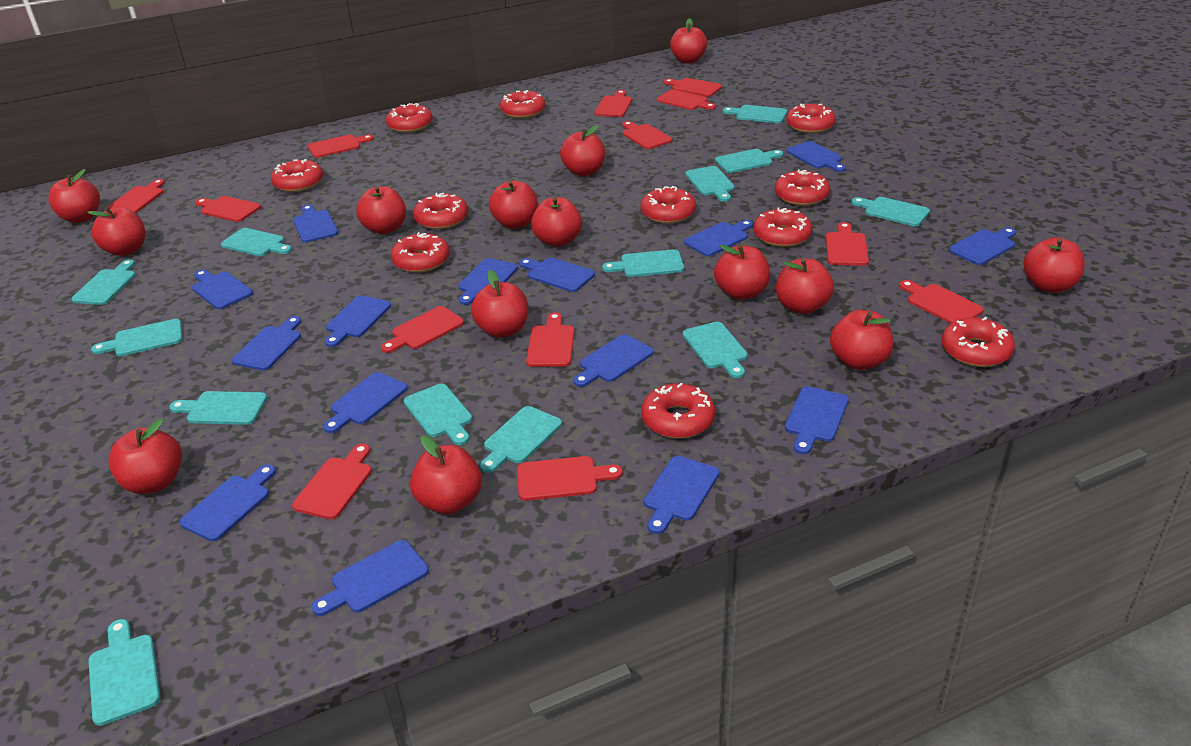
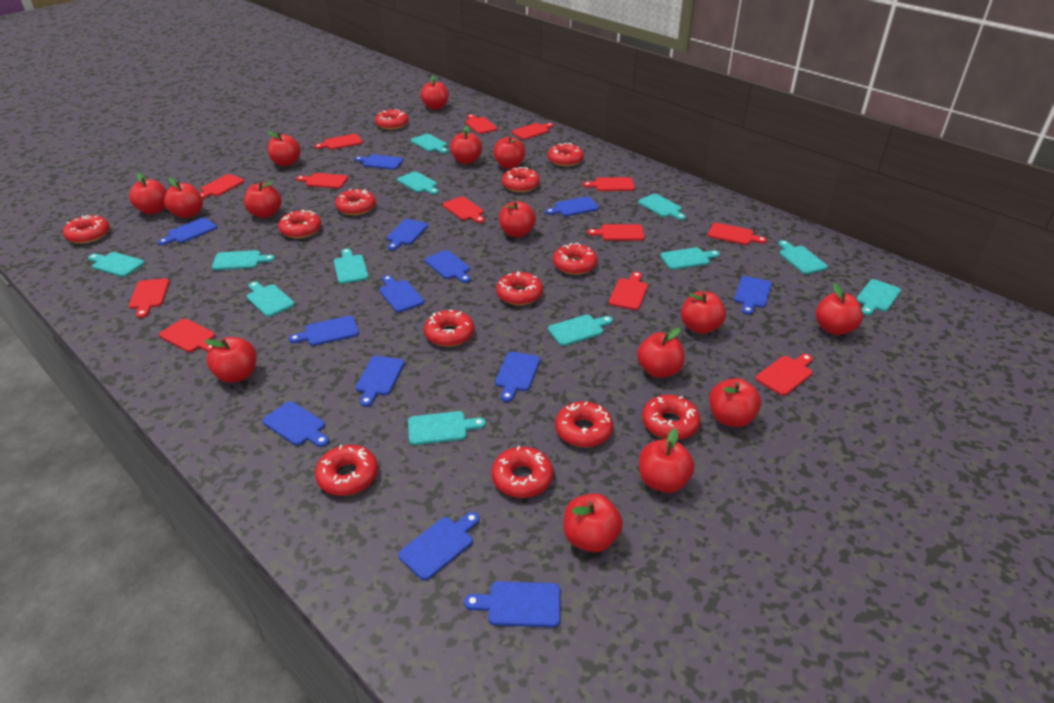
blue cutting board: [180,464,276,541] [192,270,253,309] [232,316,301,371] [293,205,338,243] [312,540,429,616] [323,372,408,433] [325,295,391,347] [458,258,518,305] [519,257,595,292] [573,334,654,387] [644,456,719,534] [684,220,753,256] [785,386,849,454] [787,141,846,172] [949,227,1016,265] = 15 -> [158,217,217,245] [262,401,329,447] [289,316,359,346] [354,154,403,170] [356,356,404,407] [379,275,424,312] [387,219,428,250] [398,512,480,580] [425,250,471,283] [464,581,560,627] [495,352,540,402] [545,196,599,216] [734,276,772,315] = 13
red apple: [48,169,100,223] [87,207,145,256] [108,419,182,494] [356,186,406,234] [410,435,482,514] [471,270,528,338] [489,181,538,229] [531,197,582,247] [560,125,605,176] [670,18,707,63] [714,245,770,300] [776,259,834,314] [830,310,893,370] [1023,237,1085,293] = 14 -> [129,173,167,214] [164,178,203,218] [204,337,257,383] [244,181,282,218] [268,131,301,166] [421,76,449,110] [451,125,482,164] [493,136,526,169] [499,201,536,237] [564,493,623,552] [637,328,685,378] [639,428,695,493] [681,291,726,334] [709,378,761,427] [816,283,863,335] = 15
red donut: [271,159,323,192] [386,103,433,133] [391,232,450,273] [413,193,468,229] [500,90,546,118] [640,186,696,224] [641,383,715,439] [754,207,813,247] [775,169,830,206] [786,104,836,133] [941,317,1015,367] = 11 -> [63,215,110,244] [278,210,321,238] [315,445,378,496] [335,189,376,215] [375,109,409,130] [424,310,474,347] [492,446,553,498] [496,271,543,305] [502,167,540,192] [548,143,584,166] [553,243,597,275] [555,401,613,447] [642,395,700,440] = 13
turquoise cutting board: [71,259,135,305] [88,619,160,726] [91,319,183,356] [170,391,267,425] [221,228,292,256] [404,384,472,445] [480,406,562,473] [602,249,684,277] [683,322,748,378] [685,166,734,202] [715,149,783,173] [723,105,787,123] [852,197,930,226] = 13 -> [88,252,145,277] [212,250,275,270] [247,282,295,317] [334,248,369,284] [397,171,439,195] [408,411,486,445] [411,134,448,154] [548,315,613,346] [638,194,686,220] [660,247,720,270] [778,240,828,274] [857,279,901,316] = 12

